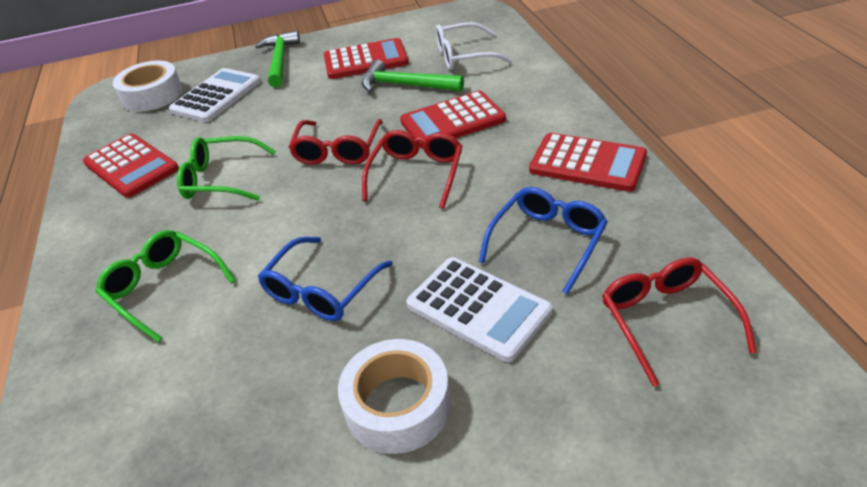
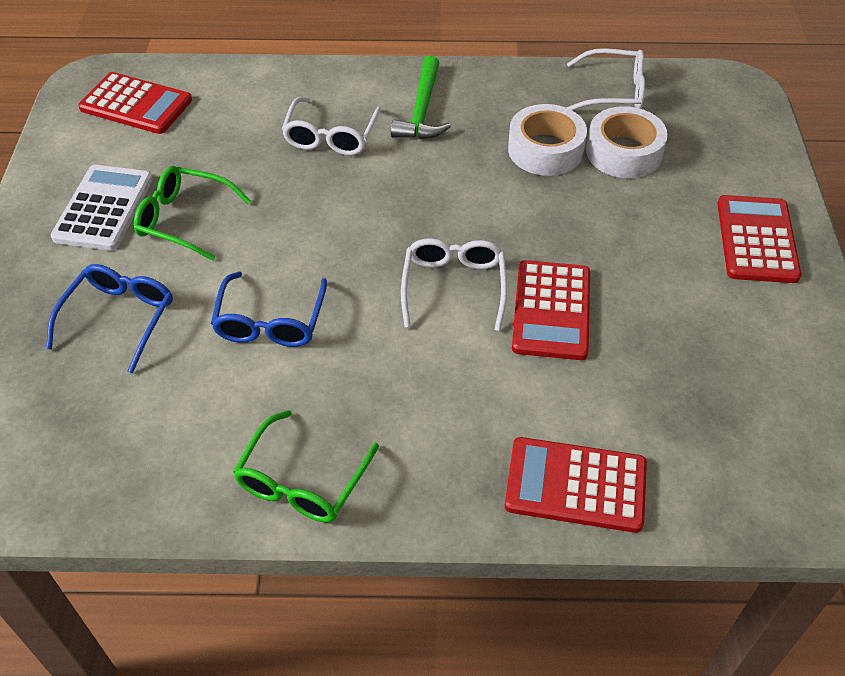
green hammer: [255,30,300,88] [362,60,464,92] = 2 -> [391,56,451,139] = 1
red glasses: [288,119,383,165] [362,130,462,209] [602,257,757,387] = 3 -> none = 0
white calculator: [169,68,261,122] [406,257,552,362] = 2 -> [51,164,153,251] = 1
white glasses: [436,22,513,70] = 1 -> [282,97,381,155] [401,238,507,331] [566,48,645,111] = 3

